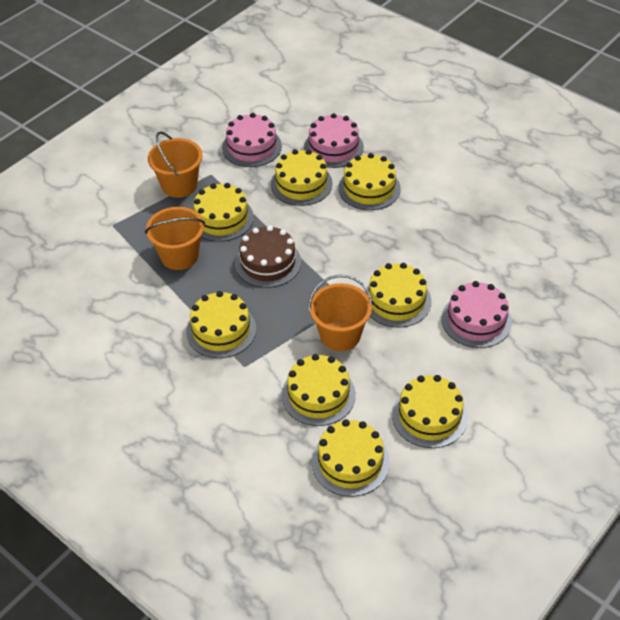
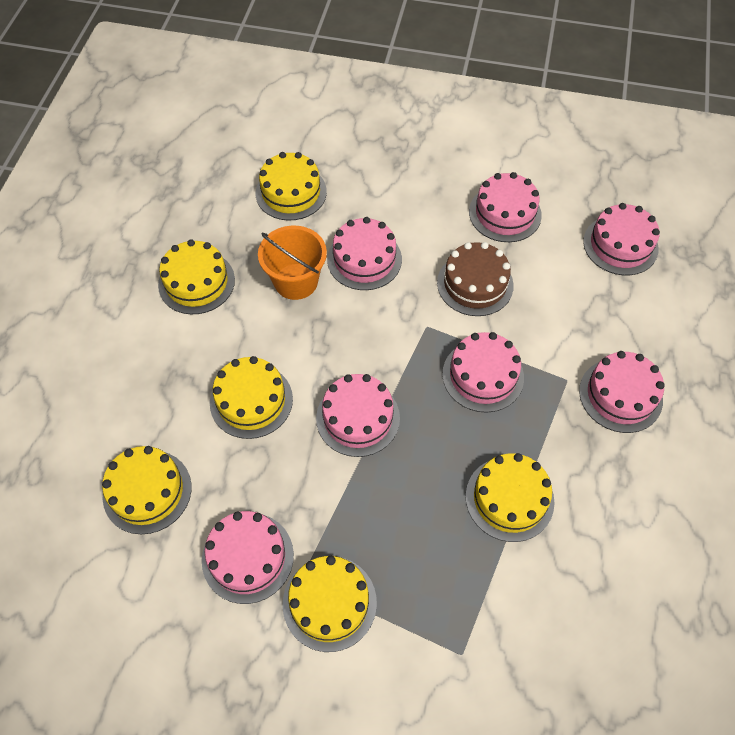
orange bucket: [145,207,205,270] [148,131,202,198] [308,275,373,351] = 3 -> [258,226,327,300] = 1
pink cake: [222,113,282,167] [304,113,364,168] [441,281,512,348] = 3 -> [202,511,294,604] [316,374,400,457] [327,217,402,290] [442,332,524,413] [469,172,542,242] [579,351,665,433] [583,203,660,275] = 7
yellow cake: [186,291,256,358] [193,183,254,242] [271,149,333,206] [282,354,356,426] [312,419,390,497] [338,153,401,210] [364,263,431,328] [392,375,468,448] = 8 -> [102,446,192,534] [158,239,235,314] [210,356,293,439] [255,152,327,221] [283,556,377,652] [466,453,554,542] = 6

